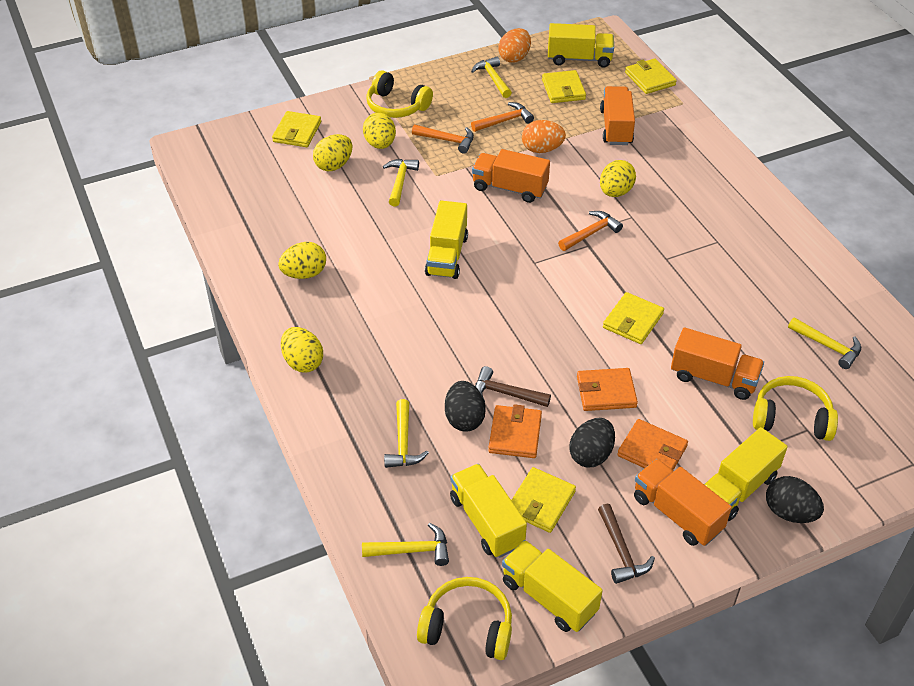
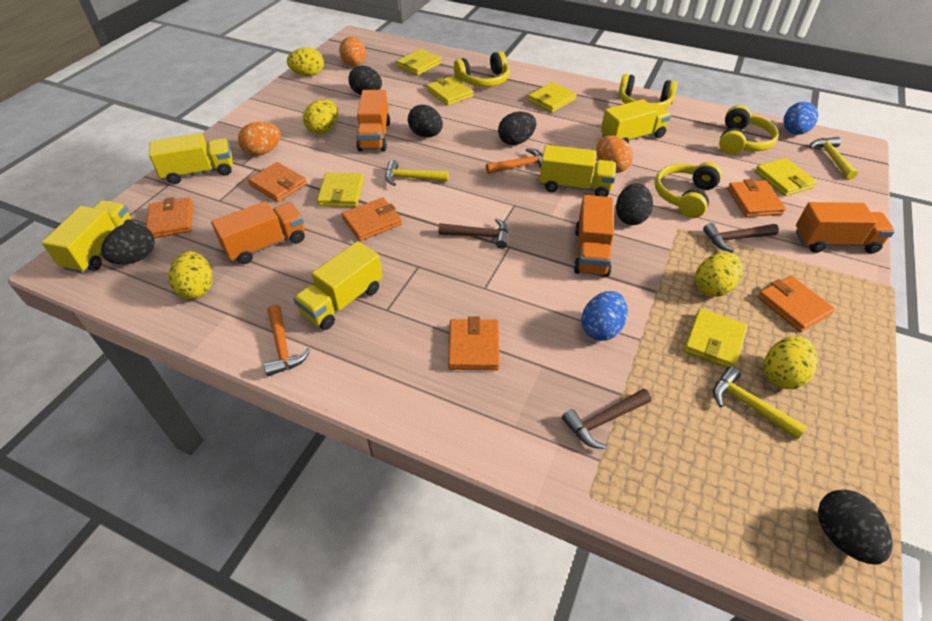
black egg: [445,381,486,432] [569,418,615,467] [766,476,824,523] = 3 -> [101,223,155,264] [348,66,382,95] [408,105,443,137] [498,112,536,145] [616,183,653,225] [818,489,893,565] = 6
blue egg: none = 0 -> [581,291,628,341] [783,102,818,135] = 2
brown hammer: [475,366,551,407] [598,504,655,584] = 2 -> [438,218,508,249] [562,389,651,449] [703,223,779,252] = 3
orange egg: [498,28,531,63] [522,120,566,153] = 2 -> [238,122,281,156] [339,37,366,66] [596,135,633,173] = 3
orange hammer: [412,124,474,154] [471,102,534,132] [558,211,623,251] = 3 -> [264,305,311,376] [486,148,543,174] = 2
orange wallet: [488,404,542,458] [577,368,638,411] [617,419,688,470] = 3 -> [146,197,193,238] [248,162,307,202] [342,197,402,241] [448,316,500,370] [728,179,786,217] [758,276,835,332] = 6
yellow hammer: [362,523,449,566] [383,159,419,207] [384,399,429,468] [471,57,512,98] [788,317,861,369] = 5 -> [385,160,449,186] [713,366,807,439] [809,137,858,180] = 3
yellow headphones: [366,70,433,118] [417,577,512,660] [753,376,838,441] = 3 -> [454,51,510,87] [618,74,678,109] [655,162,722,218] [719,105,779,155] = 4
yellow wallet: [272,111,321,147] [511,467,576,533] [542,70,586,103] [603,292,664,344] [625,59,677,94] = 5 -> [317,173,364,207] [396,49,442,75] [427,76,473,106] [528,82,577,113] [684,308,748,368] [755,158,817,196] = 6

